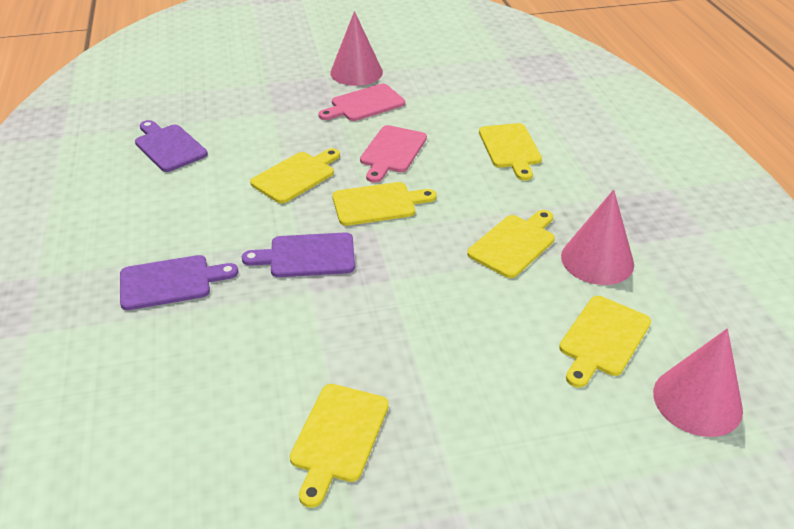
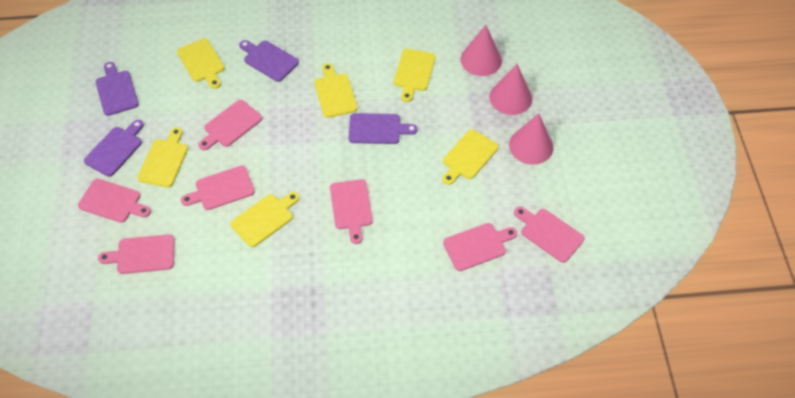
pink cutting board: [319,84,405,121] [360,125,427,183] = 2 -> [78,179,151,223] [98,234,175,274] [181,166,255,210] [198,100,262,150] [330,179,373,244] [443,223,517,271] [514,207,584,263] = 7
purple cutting board: [120,255,239,310] [135,120,208,172] [242,232,355,277] = 3 -> [84,120,144,177] [96,62,139,116] [239,40,299,82] [349,113,418,144] = 4

